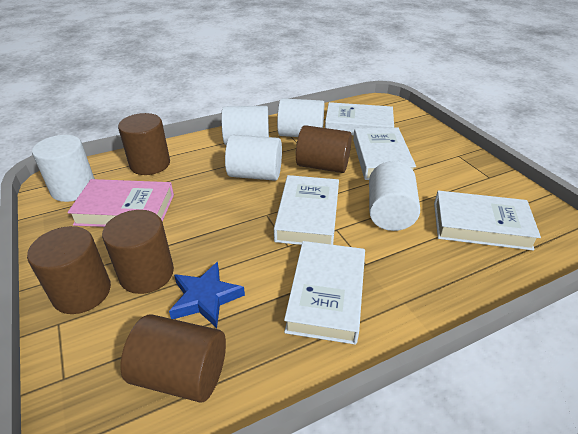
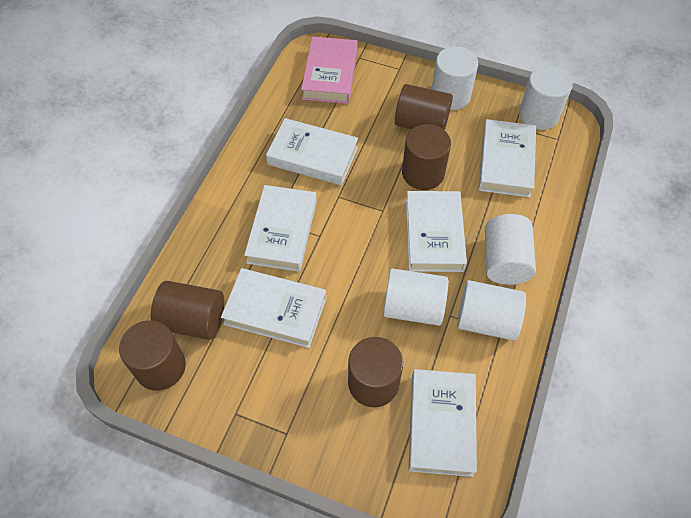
blue star: [169,262,245,328] = 1 -> none = 0
white book: [274,175,339,245] [284,241,365,345] [325,102,394,135] [353,128,416,180] [434,191,541,251] = 5 -> [221,268,326,348] [244,185,317,272] [266,118,358,185] [406,191,467,272] [409,369,477,477] [478,119,536,197] = 6

